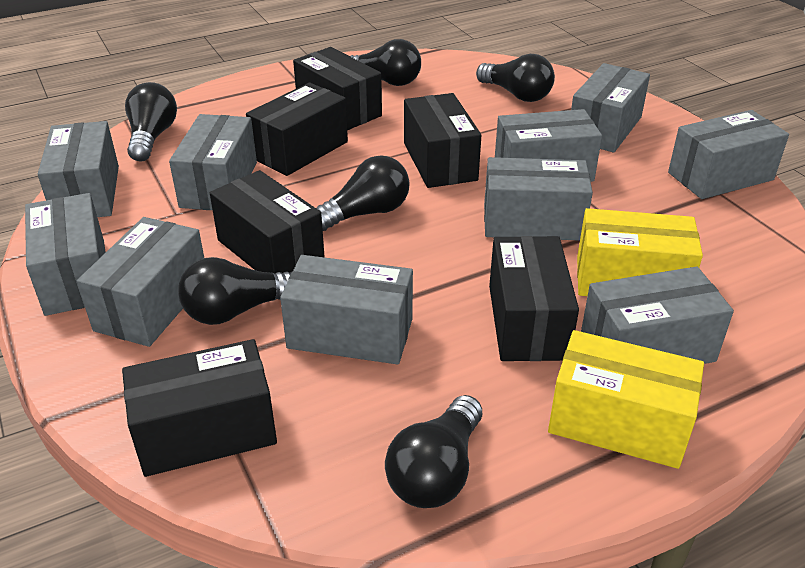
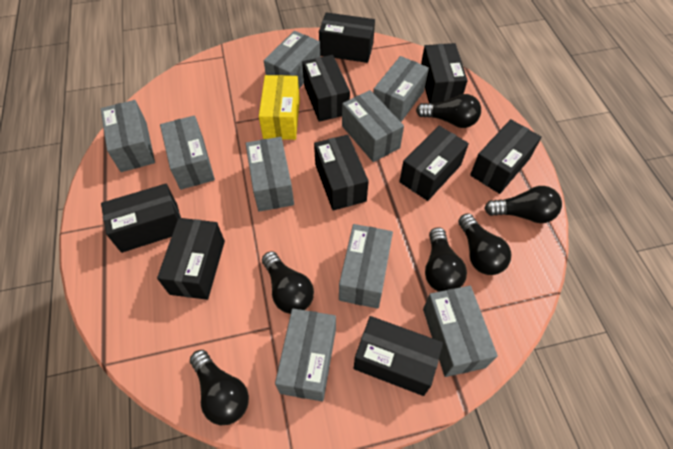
black box: [122,339,277,477] [210,170,325,273] [246,83,348,176] [293,47,382,130] [404,93,481,188] [489,236,579,361] = 6 -> [101,184,181,253] [157,218,225,300] [302,55,350,122] [314,135,369,211] [319,12,375,63] [354,316,443,396] [399,126,469,201] [421,43,468,104] [470,119,542,194] = 9
grey box: [25,193,106,316] [38,121,119,217] [77,217,204,347] [169,114,257,210] [280,255,413,365] [484,157,593,241] [495,109,602,182] [571,63,650,153] [581,266,734,364] [668,110,789,199] = 10 -> [101,100,155,172] [160,115,215,190] [245,137,294,212] [264,31,320,88] [275,309,336,401] [339,224,393,309] [342,90,404,162] [373,56,429,122] [423,286,498,377] = 9
yellow box: [548,330,704,469] [577,208,703,296] = 2 -> [259,75,300,140] = 1

